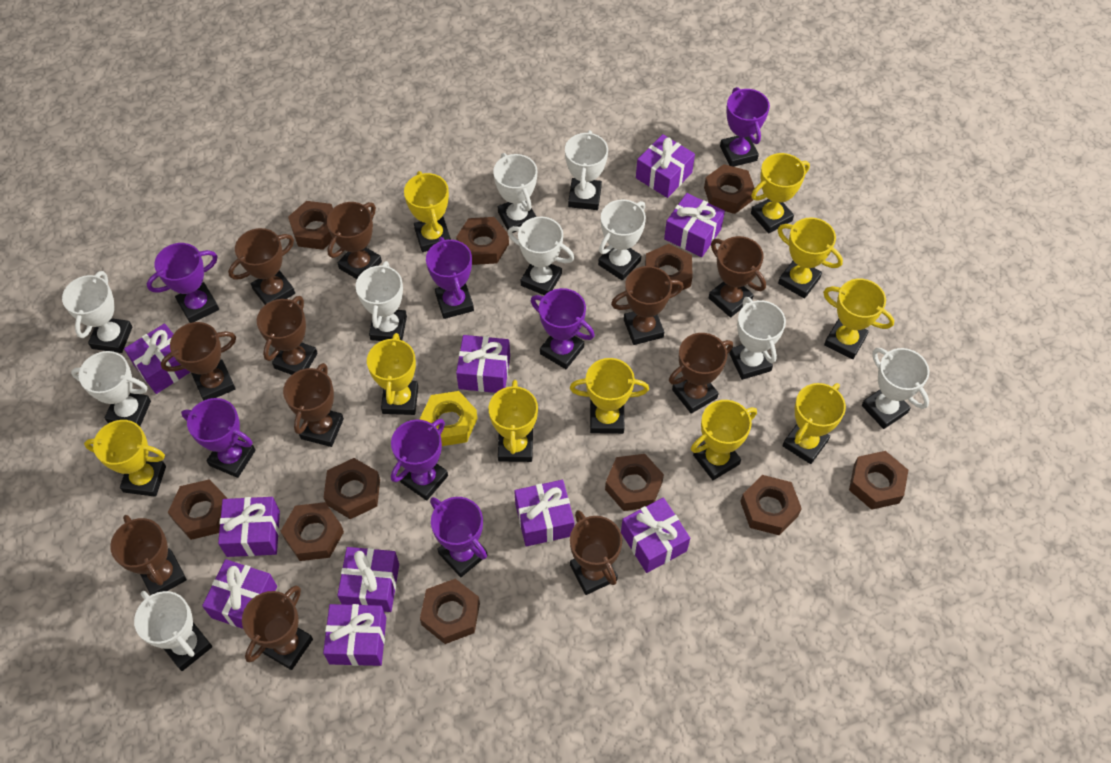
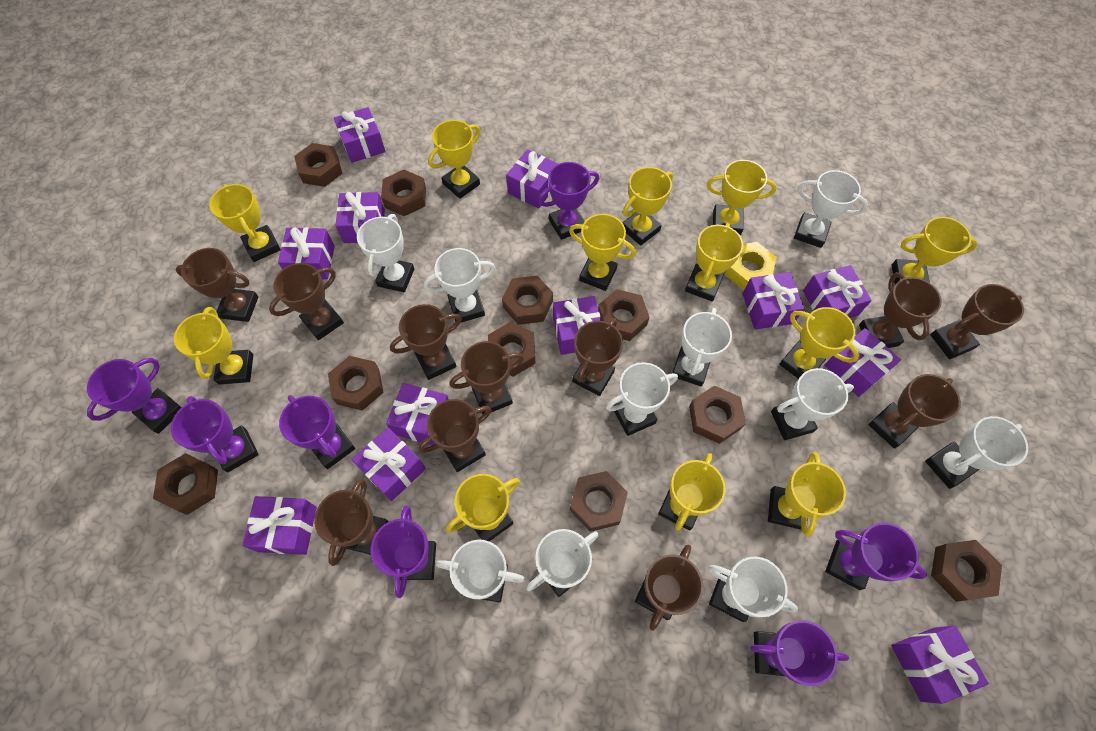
brown nut: [168,479,228,540] [281,502,344,561] [288,201,333,250] [323,458,380,519] [420,579,480,644] [456,217,509,265] [605,454,664,511] [645,244,693,293] [704,164,755,214] [740,475,802,535] [849,451,908,510] = 11 -> [153,453,218,515] [294,143,342,187] [328,356,384,411] [381,170,426,216] [488,322,535,377] [502,276,553,325] [570,471,628,532] [598,289,650,341] [689,386,746,444] [931,540,1002,602] = 10
purple gift: [124,323,190,394] [202,559,277,629] [218,497,280,557] [323,604,386,666] [337,547,399,612] [456,335,510,393] [514,480,574,546] [621,497,690,573] [636,134,695,198] [664,193,725,257] = 10 -> [242,496,317,555] [278,227,335,280] [334,107,386,163] [335,192,385,243] [352,427,426,501] [386,383,449,445] [506,149,558,209] [553,296,601,355] [742,272,804,330] [803,265,872,318] [824,328,901,397] [891,626,989,704] = 12
yellow trophy: [84,420,166,497] [367,333,418,415] [404,171,451,252] [488,380,538,462] [570,358,649,434] [691,400,757,480] [751,153,810,233] [778,217,843,299] [782,383,846,464] [823,279,894,359] = 10 -> [174,307,253,385] [209,184,281,262] [428,120,480,199] [446,474,520,541] [569,214,636,291] [622,167,673,246] [658,453,726,531] [685,223,743,302] [707,160,777,235] [768,452,846,537] [779,307,859,379] [892,217,978,284] = 12

